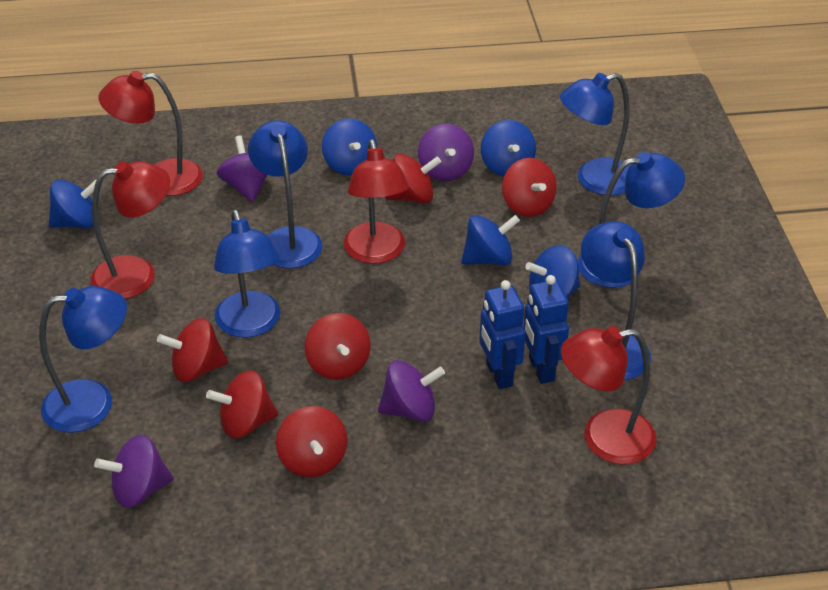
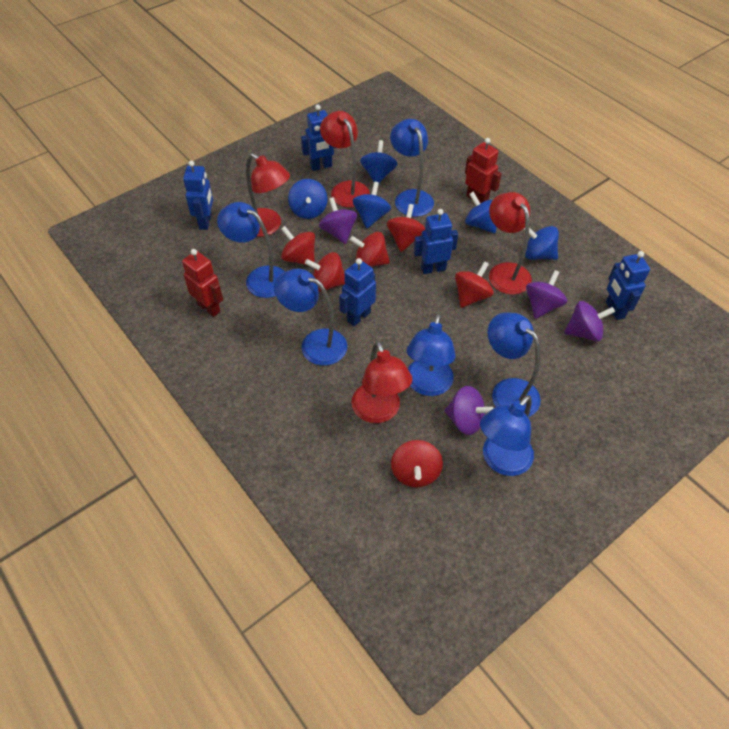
blue robot: [479,280,526,389] [523,275,569,384] = 2 -> [183,161,213,230] [301,105,335,171] [339,258,376,326] [414,209,458,274] [606,251,650,320] = 5
red robot: none = 0 -> [182,249,223,317] [465,138,502,203] = 2

